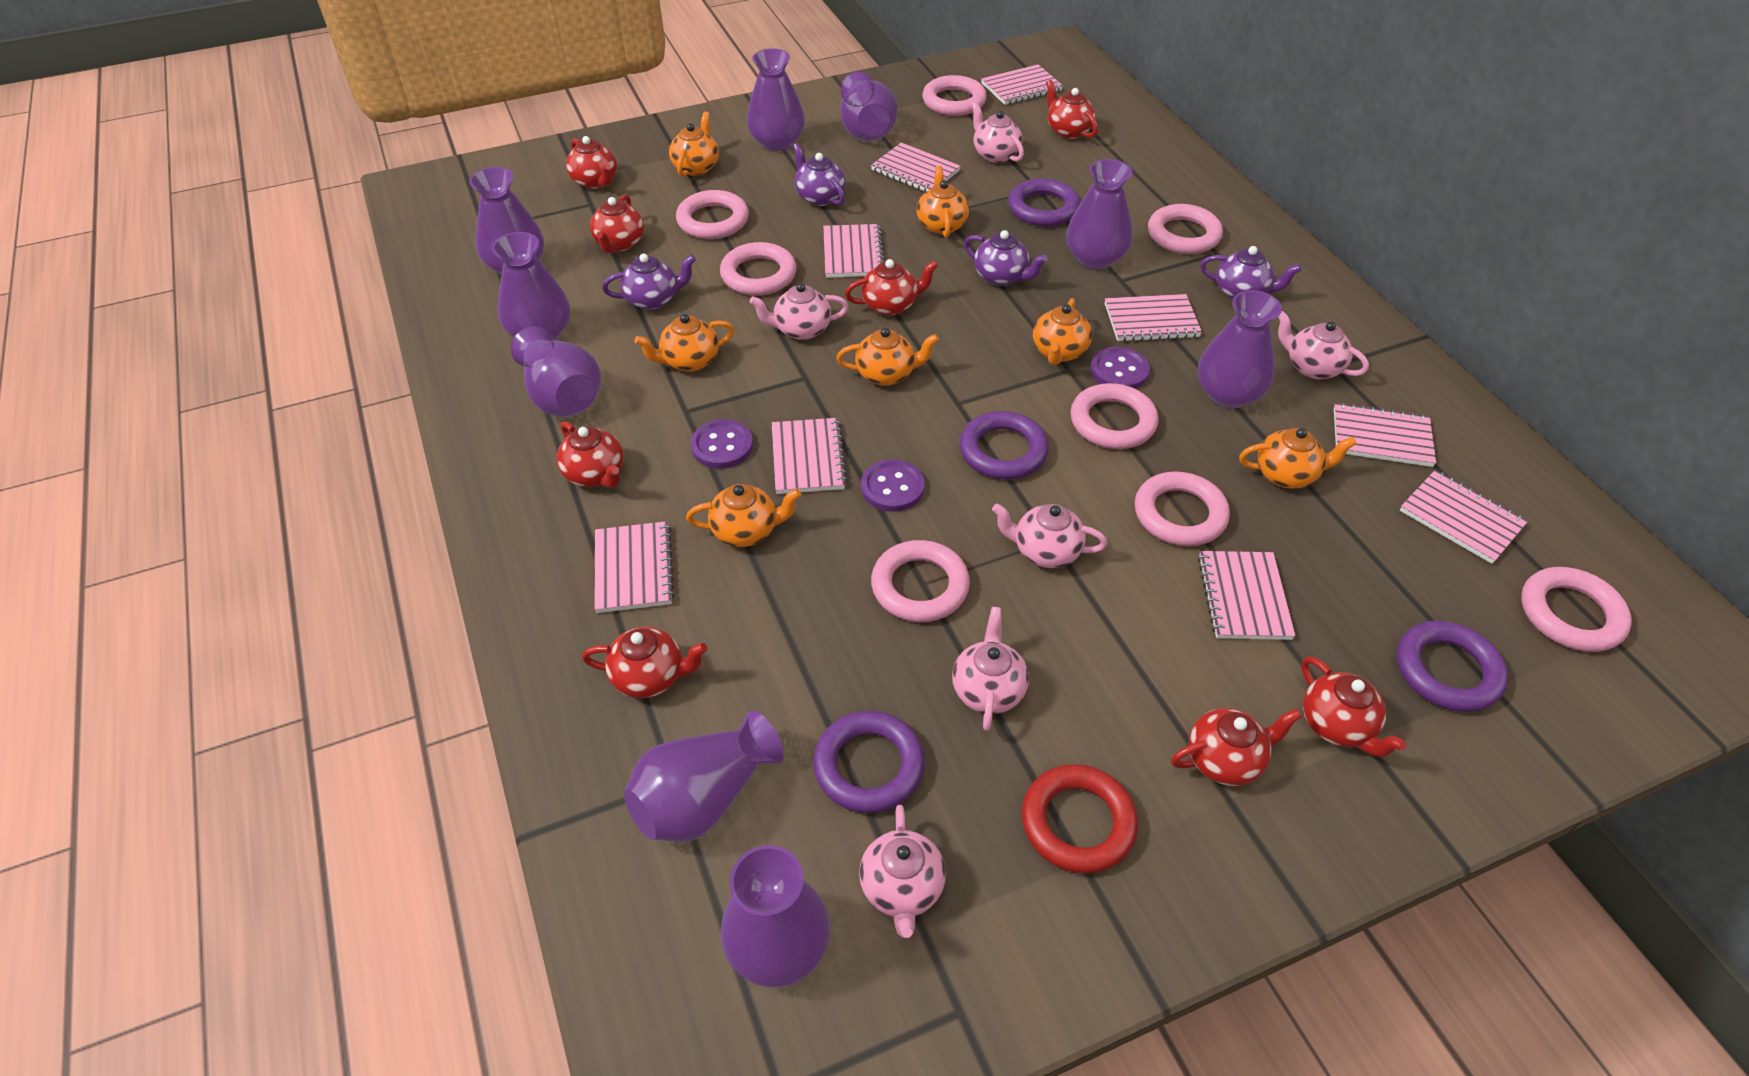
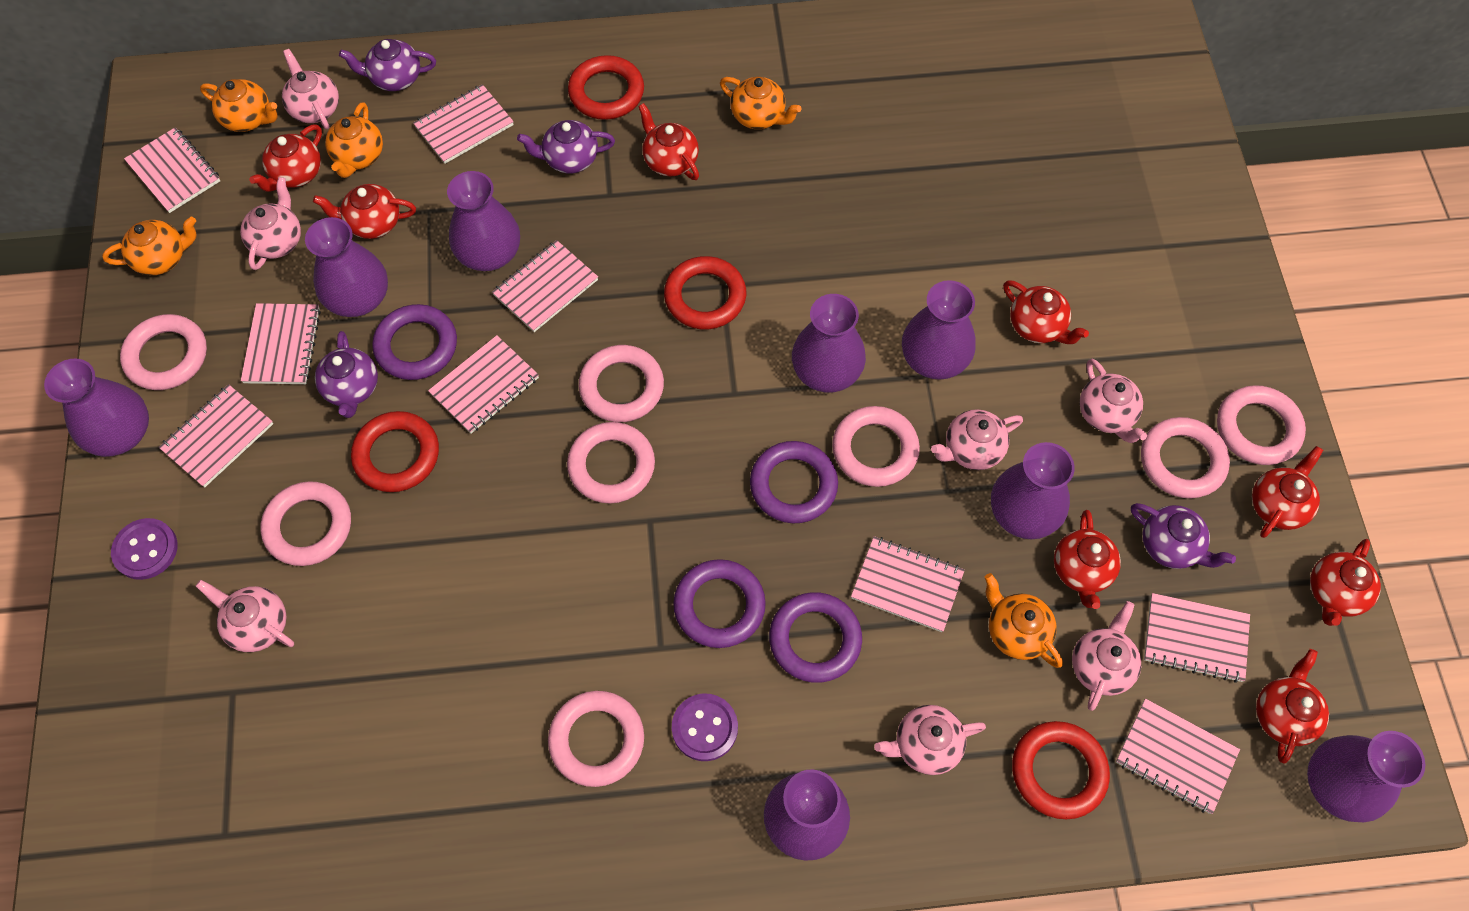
orange teapot: [634,314,734,372] [669,112,719,177] [686,484,801,547] [836,328,939,386] [917,166,969,238] [1033,298,1092,365] [1239,428,1357,489] = 7 -> [102,217,197,275] [200,79,277,132] [325,102,383,178] [720,77,801,129] [985,573,1063,668] = 5
pink teapot: [750,283,849,340] [859,805,946,938] [952,607,1029,731] [972,102,1024,163] [992,504,1108,568] [1278,311,1369,379] = 6 -> [196,580,294,652] [240,177,301,270] [282,49,339,129] [874,705,986,775] [931,409,1023,470] [1072,601,1141,711] [1080,359,1147,443] = 7
purple button: [691,419,753,469] [861,459,925,512] [1090,347,1150,389] = 3 -> [111,518,178,580] [672,693,738,761] = 2
purple vase: [469,167,544,275] [492,232,570,341] [511,326,601,417] [624,710,784,842] [721,845,830,988] [746,48,805,151] [840,72,898,141] [1066,159,1132,270] [1198,290,1282,408] = 9 -> [44,359,149,457] [305,217,388,317] [447,171,520,271] [764,769,850,861] [792,294,866,392] [902,280,976,380] [991,442,1075,539] [1307,731,1425,822] = 8
red ring: [1022,764,1138,874] = 1 -> [351,411,439,492] [568,55,644,120] [664,256,746,329] [1012,721,1110,819] = 4

